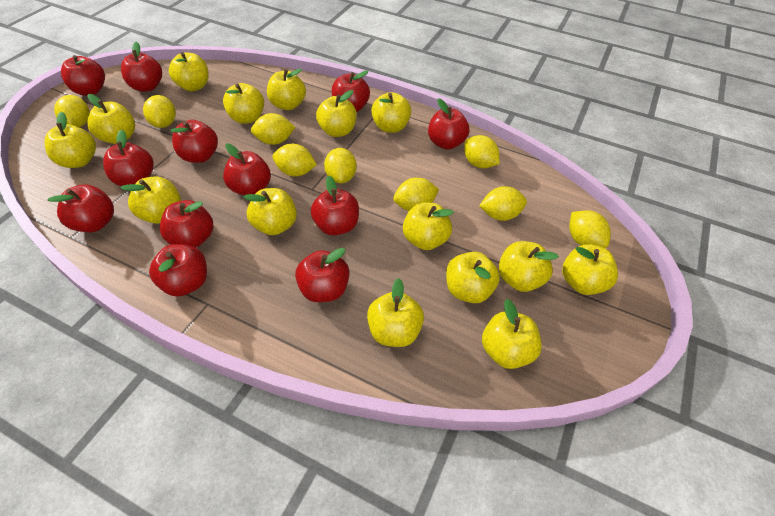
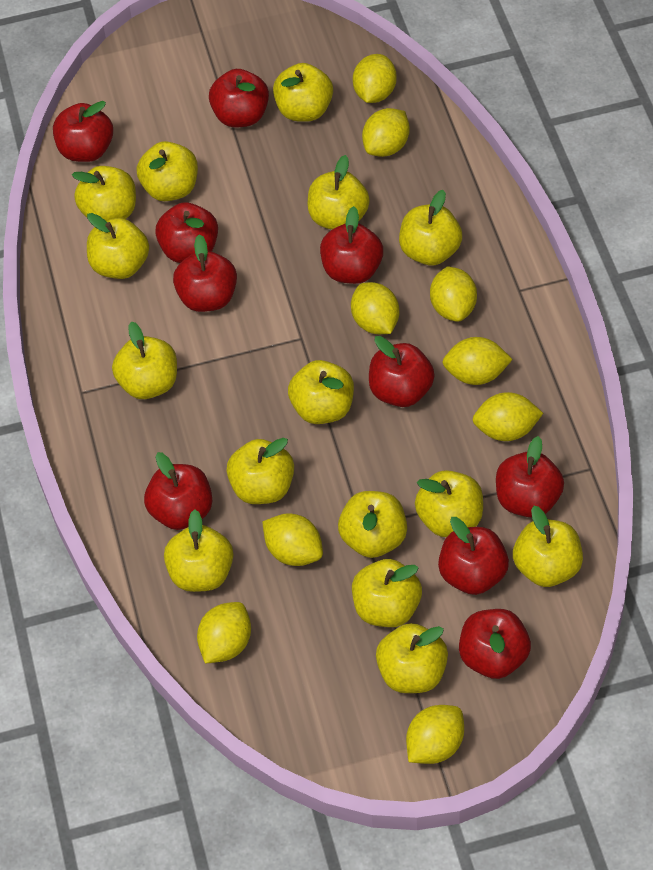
red apple: [47,184,114,232] [61,55,105,96] [103,130,154,186] [121,42,162,92] [149,244,207,297] [160,200,213,248] [171,120,218,163] [223,144,271,196] [295,248,350,302] [311,176,359,236] [332,71,370,112] [428,98,469,150] = 12 -> [53,101,113,162] [144,452,212,530] [155,202,218,263] [173,234,237,312] [209,69,269,127] [320,206,383,284] [369,336,434,407] [438,517,509,595] [459,609,531,679] [496,436,564,518] = 10

